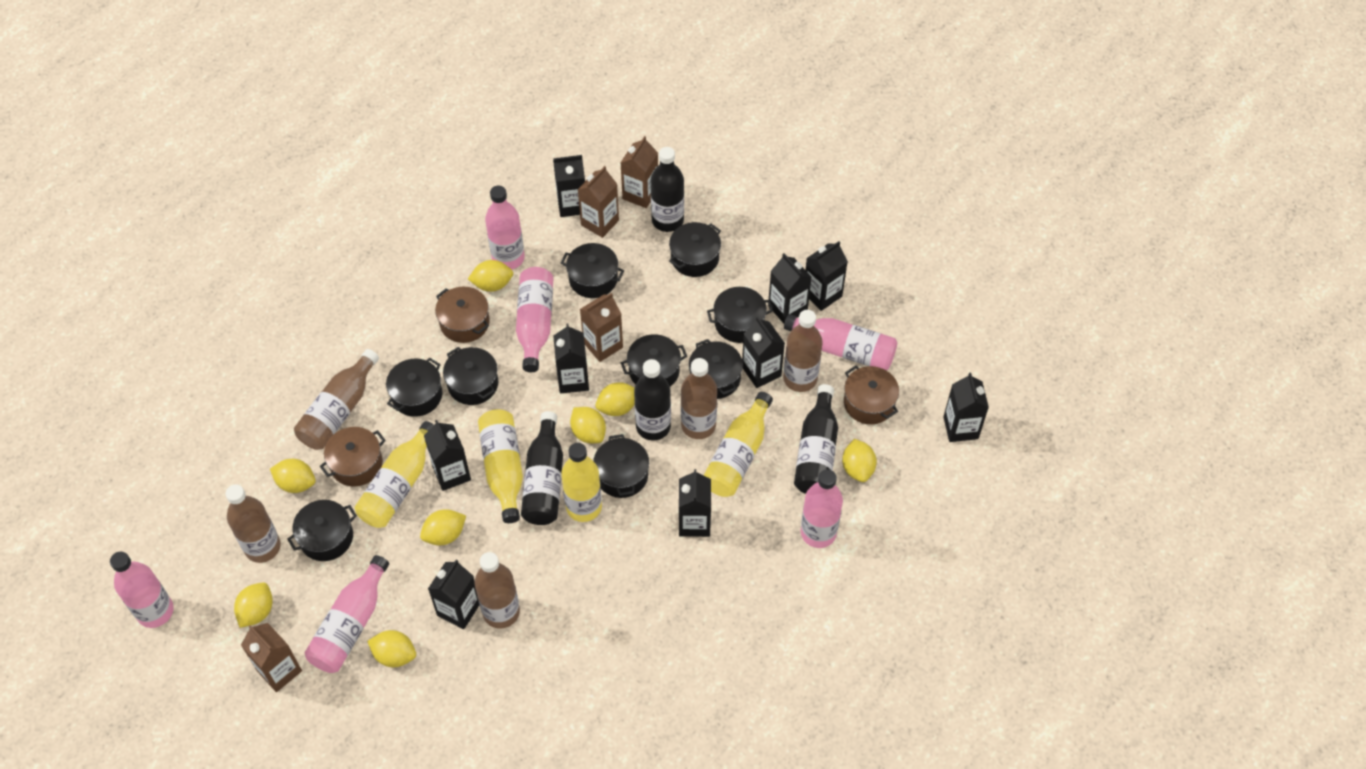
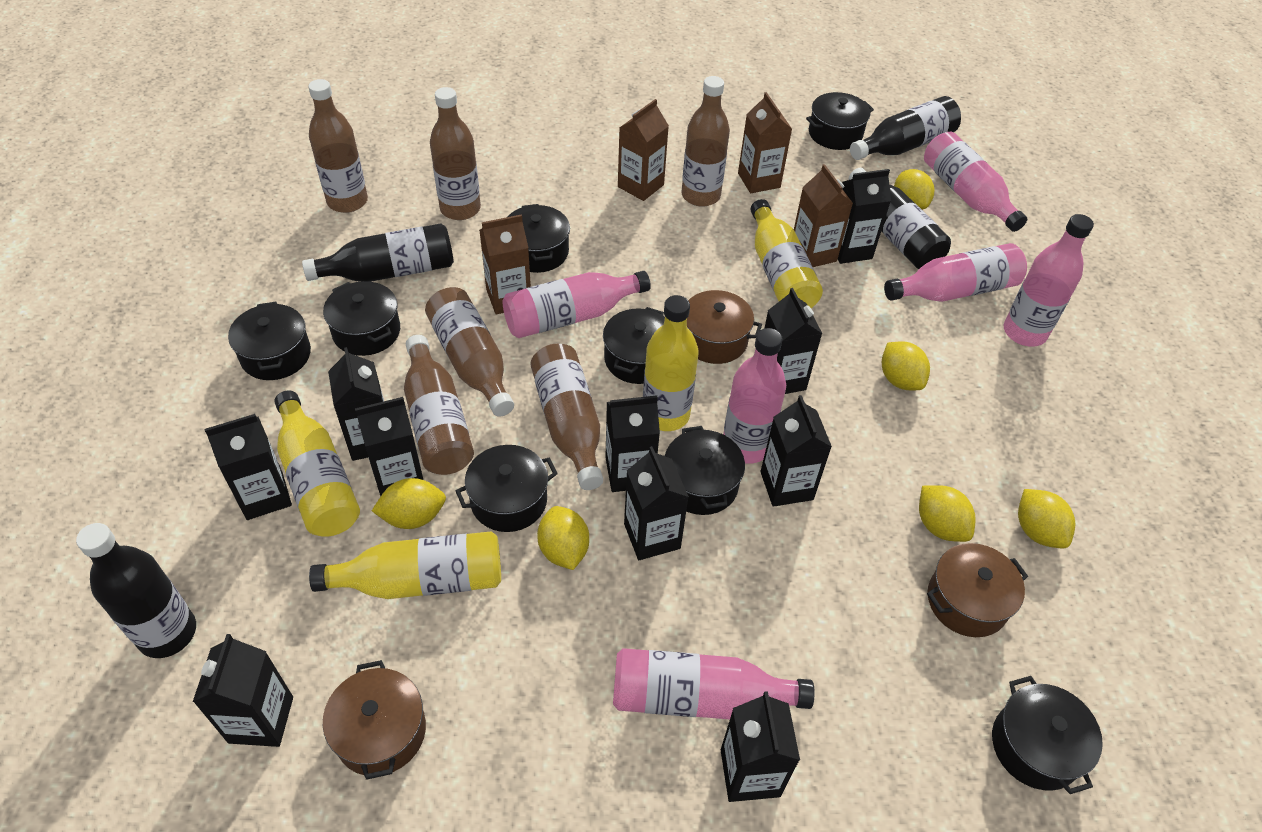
black carton: [424,420,471,491] [428,560,479,629] [553,155,585,217] [553,324,589,393] [679,469,711,537] [742,317,785,388] [768,253,812,324] [805,241,848,311] [943,373,989,442] = 9 -> [193,634,293,747] [204,414,292,520] [328,347,384,461] [355,397,423,497] [605,395,660,492] [624,446,689,560] [721,691,800,802] [760,395,832,507] [765,288,823,394] [838,169,891,264] = 10
black pot: [287,500,357,561] [386,358,442,417] [443,347,498,405] [561,243,624,298] [593,434,649,498] [621,334,687,387] [669,222,721,277] [689,339,743,399] [707,287,773,343] = 9 -> [228,302,311,380] [323,281,400,356] [456,445,558,532] [508,204,570,273] [603,307,665,384] [665,426,745,515] [806,92,874,150] [992,676,1103,794] = 8
brown bottle: [225,484,281,563] [294,349,379,450] [474,552,520,628] [681,358,717,439] [783,310,823,392] = 5 -> [308,79,368,213] [404,335,474,475] [425,287,514,417] [430,87,481,220] [531,344,603,490] [682,76,730,207] = 6
yellow lemon: [234,582,273,628] [270,459,316,493] [367,630,416,667] [420,509,466,545] [468,260,513,292] [570,407,606,444] [595,382,635,416] [842,439,877,482] = 8 -> [372,478,446,529] [537,506,589,570] [882,342,930,390] [894,169,934,210] [919,485,976,542] [1018,489,1075,549] = 6

